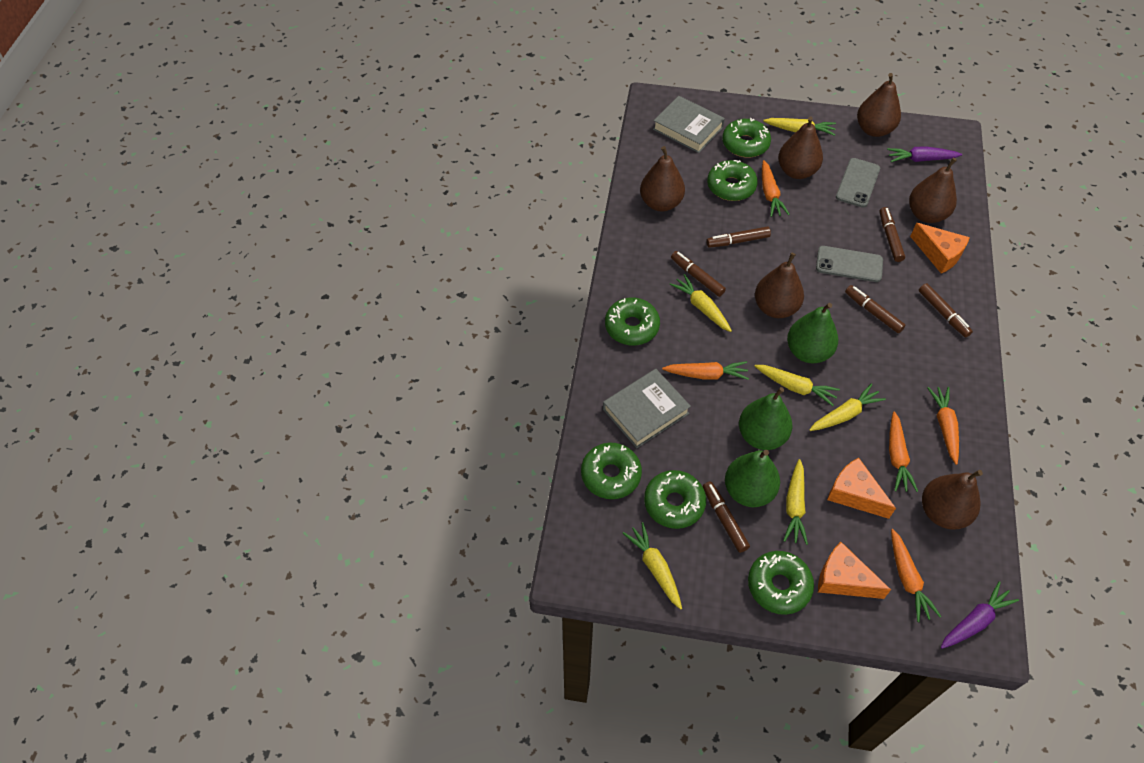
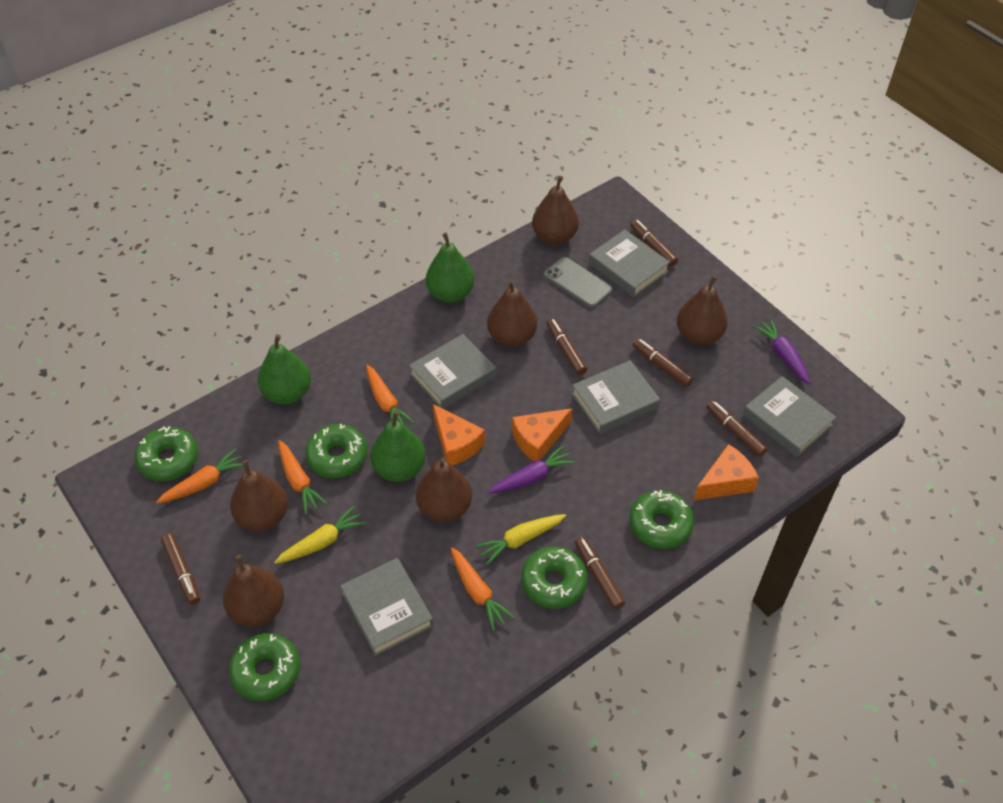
green donut: [581,443,642,499] [605,298,660,345] [644,470,706,529] [707,160,758,201] [722,118,771,158] [748,551,814,615] = 6 -> [135,426,198,481] [229,633,300,701] [305,424,367,478] [521,547,588,609] [629,490,694,549] = 5
grey book: [603,369,691,448] [653,96,725,153] = 2 -> [340,558,433,656] [409,334,496,409] [572,360,660,434] [589,230,670,297] [743,376,836,457] = 5
grey phone: [816,246,883,282] [836,158,880,208] = 2 -> [544,257,613,308] = 1
orange carrot: [662,361,749,380] [762,160,790,217] [889,412,918,492] [891,529,941,622] [927,387,959,465] = 5 -> [156,448,244,504] [278,440,328,514] [366,365,415,426] [451,547,515,631] = 4
yellow carrot: [622,522,682,610] [669,274,732,332] [755,365,840,406] [763,118,836,136] [783,459,808,545] [809,384,886,431] = 6 -> [274,506,366,564] [475,514,566,565] = 2

